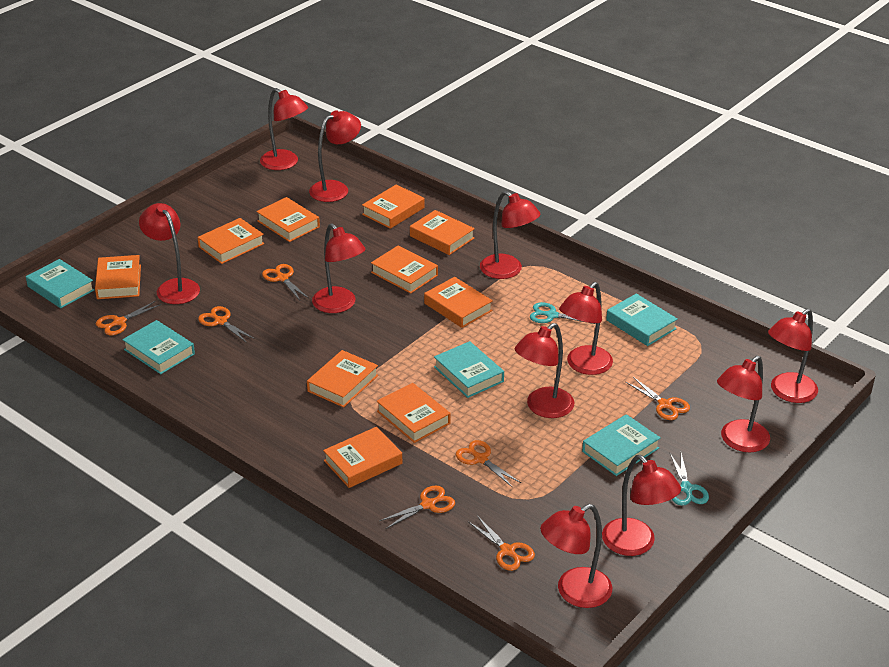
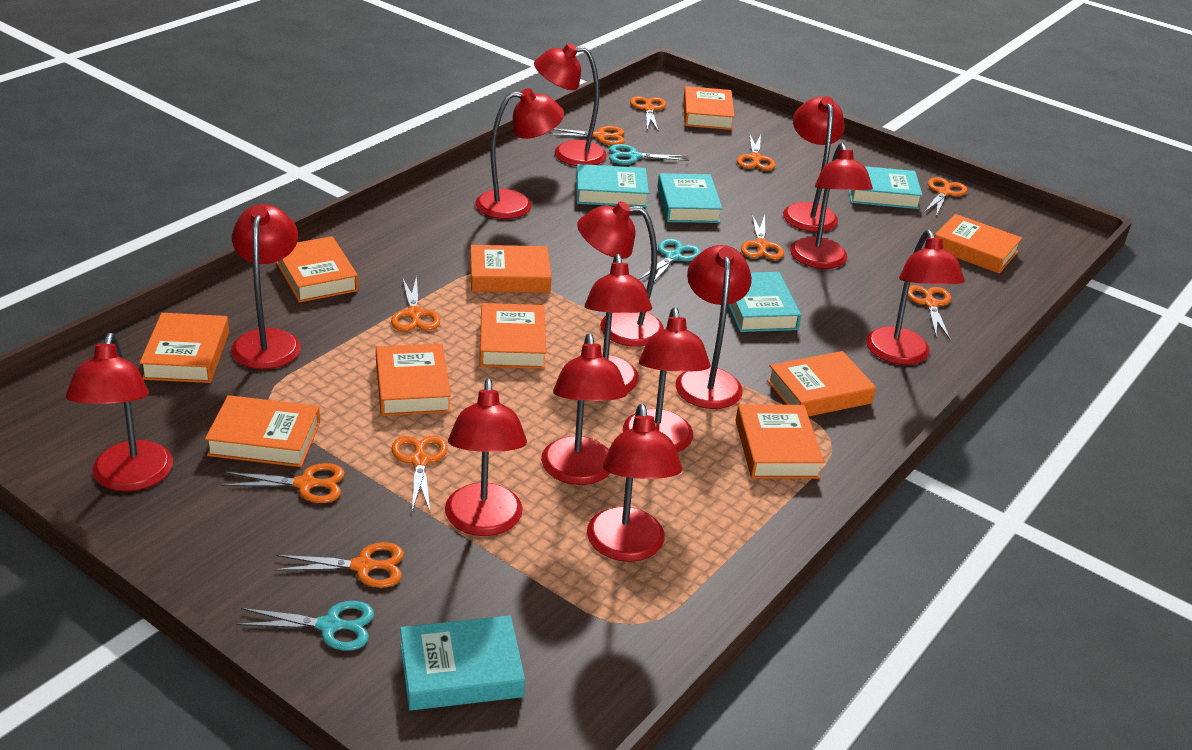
orange scissors: [96,301,161,335] [198,306,255,343] [262,264,308,300] [379,485,455,529] [456,440,521,488] [468,516,535,571] [626,377,690,420] = 7 -> [222,463,345,503] [274,542,404,588] [391,276,440,331] [392,436,448,512] [547,126,625,145] [630,96,666,132] [737,133,776,170] [741,215,784,260] [908,285,951,339] [924,177,967,217] = 10
red lamp: [139,203,200,304] [260,88,308,170] [309,110,361,202] [312,223,365,313] [480,191,541,279] [515,323,574,418] [540,504,612,608] [559,282,613,375] [602,455,681,556] [717,356,770,453] [768,309,818,403] = 11 -> [66,333,173,491] [231,204,301,369] [445,379,527,536] [475,88,564,219] [534,43,607,166] [541,333,627,485] [577,201,664,347] [585,254,652,393] [587,404,682,562] [623,307,710,453] [675,245,752,409] [783,96,845,232] [790,143,873,269] [866,230,965,365] = 14
turquoise scissors: [530,302,596,324] [670,453,709,506] = 2 -> [236,601,374,651] [609,144,689,164] [639,238,701,282] = 3

